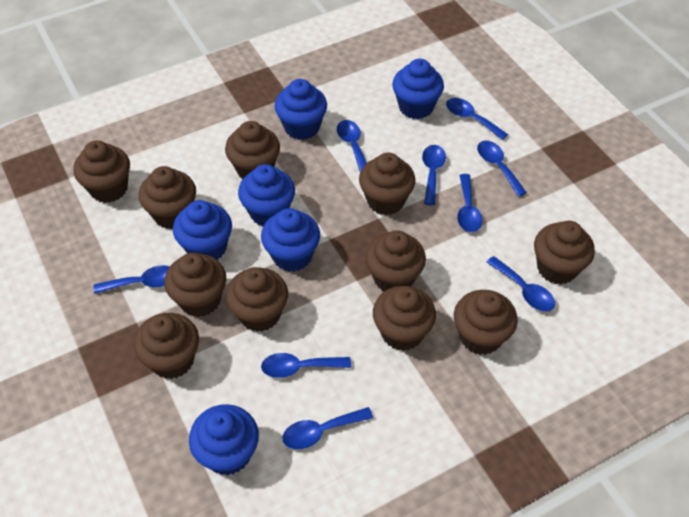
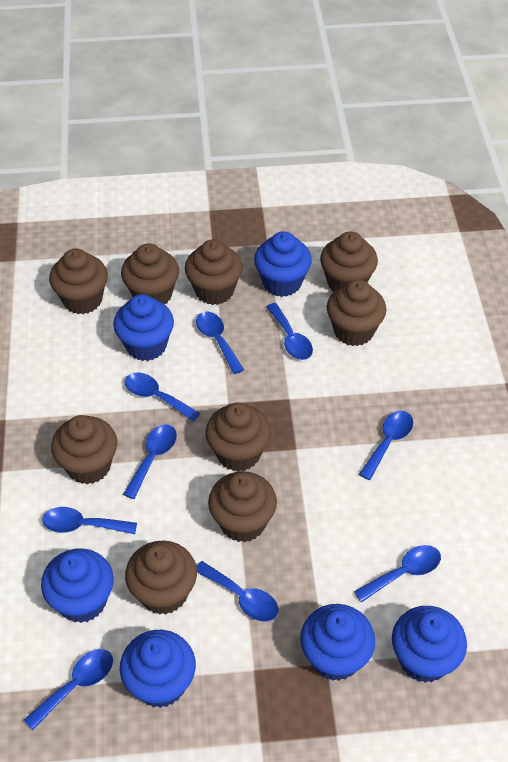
brown cupcake: [73,140,130,203] [134,313,199,379] [139,166,196,229] [164,253,226,317] [225,121,280,180] [226,267,288,332] [359,153,416,215] [365,230,426,291] [373,286,436,351] [454,290,518,355] [534,221,595,285] = 11 -> [49,249,108,314] [51,415,117,484] [121,243,179,304] [125,540,197,615] [185,239,243,305] [205,403,271,472] [208,471,277,542] [320,231,378,292] [327,280,386,346] = 9

